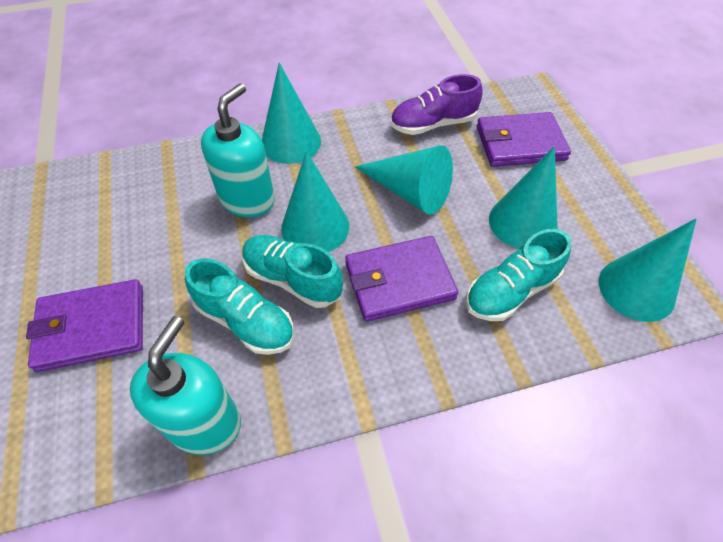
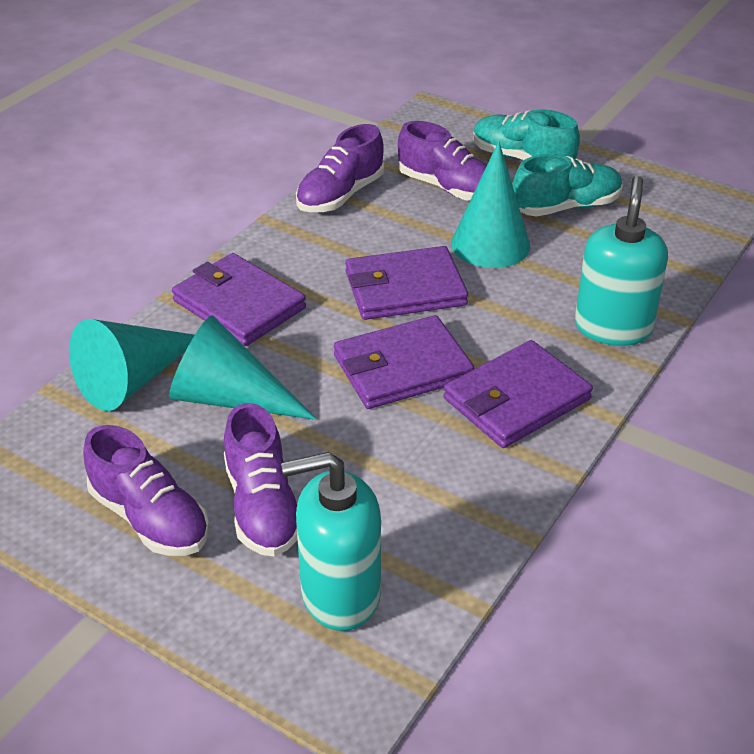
purple shoe: [390,74,483,135] = 1 -> [83,425,209,556] [224,403,298,557] [296,124,384,212] [398,121,487,201] = 4
purple wallet: [26,279,143,372] [345,236,458,322] [477,112,571,167] = 3 -> [172,253,306,346] [334,315,474,409] [345,246,468,320] [444,340,593,448] = 4
turquoise cone: [262,63,321,164] [281,151,349,252] [355,145,453,215] [489,146,558,249] [599,219,697,322] = 5 -> [69,319,195,411] [169,315,317,420] [451,141,530,268] = 3
turquoise shoe: [185,259,294,355] [242,235,343,308] [466,229,572,321] = 3 -> [473,109,580,160] [513,154,623,216] = 2

